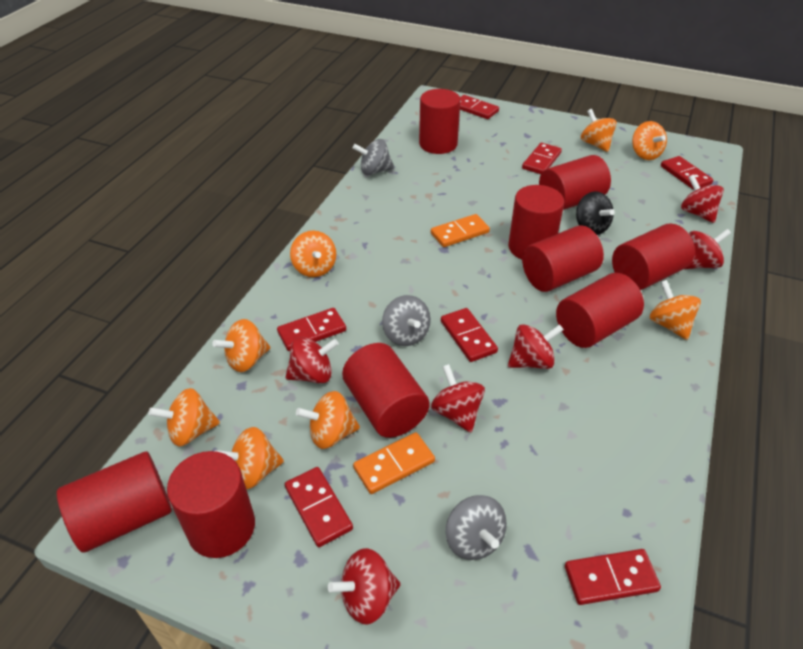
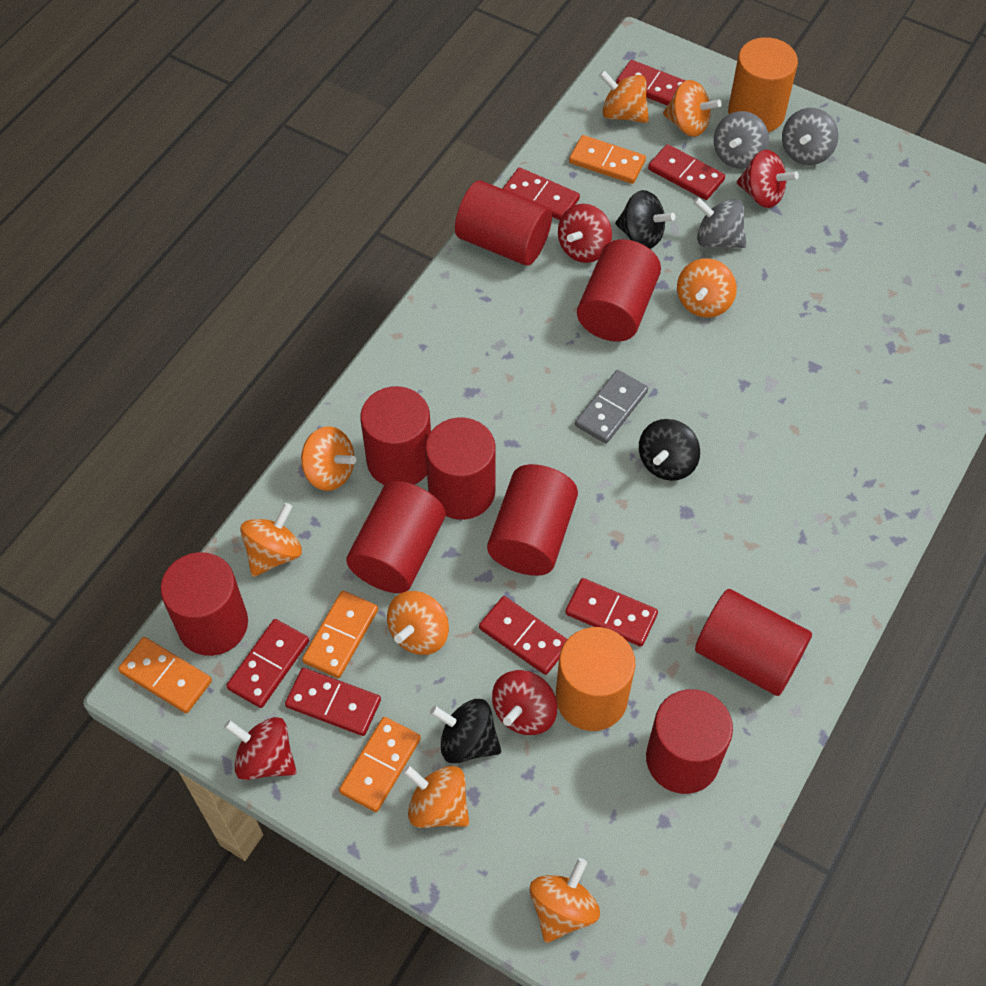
black spinning top: [576,191,615,235] = 1 -> [430,699,501,764] [615,190,675,249] [639,419,700,481] = 3
grey domino: none = 0 -> [575,370,648,444] = 1
orange cylinder: none = 0 -> [556,627,635,731] [728,37,798,132] = 2
orange domino: [353,432,435,494] [431,214,490,247] = 2 -> [118,637,212,713] [302,591,378,678] [339,717,421,812] [569,135,646,184] = 4
red spinning top: [285,337,339,384] [328,548,401,625] [431,364,485,433] [508,324,564,369] [681,174,724,223] [685,229,731,269] = 6 -> [224,717,297,780] [492,670,557,735] [558,204,612,263] [736,150,799,208] = 4

